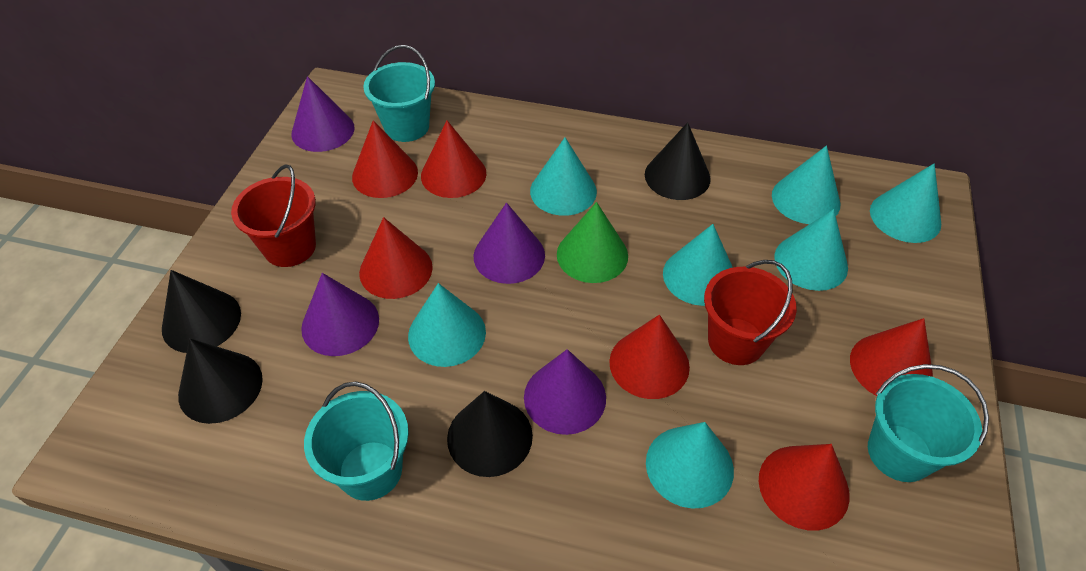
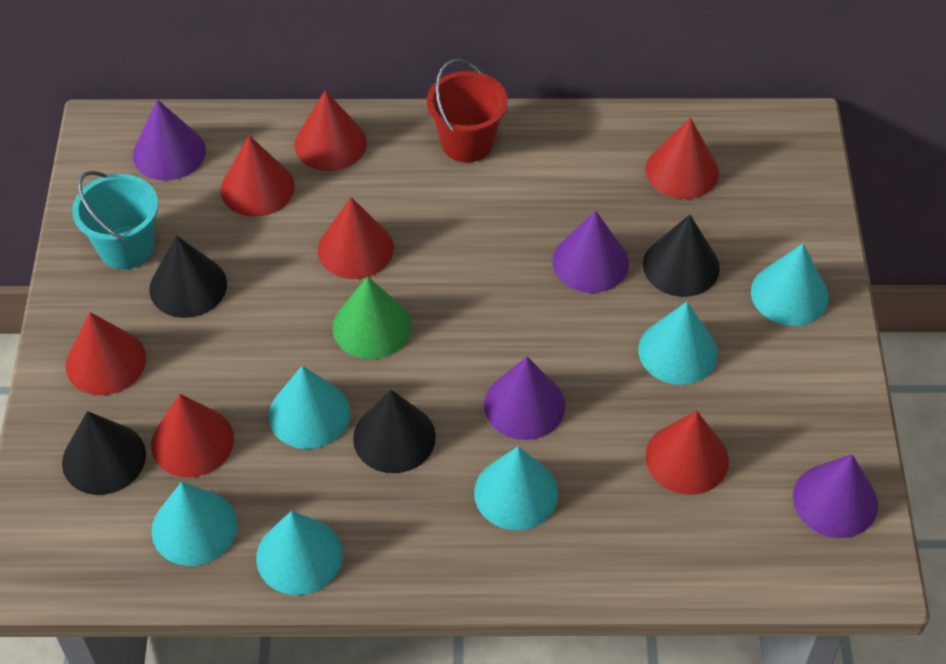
red bucket: [231,164,316,267] [704,260,797,365] = 2 -> [427,59,508,163] = 1
red cone: [352,120,418,198] [359,217,433,299] [421,121,486,198] [609,315,690,399] [759,444,850,531] [850,318,933,396] = 6 -> [66,312,146,395] [151,394,234,477] [221,135,295,217] [294,90,367,171] [318,197,394,279] [645,118,719,199] [645,411,729,495] = 7
turquoise bucket: [304,382,409,501] [363,45,435,142] [868,364,989,482] = 3 -> [72,171,158,269] = 1
turquoise cone: [408,283,486,367] [530,137,597,216] [646,422,734,509] [663,224,733,306] [772,146,840,224] [774,209,848,291] [870,163,941,243] = 7 -> [151,482,237,566] [256,511,343,595] [269,365,350,449] [474,446,558,530] [638,302,718,385] [751,244,829,326] = 6

